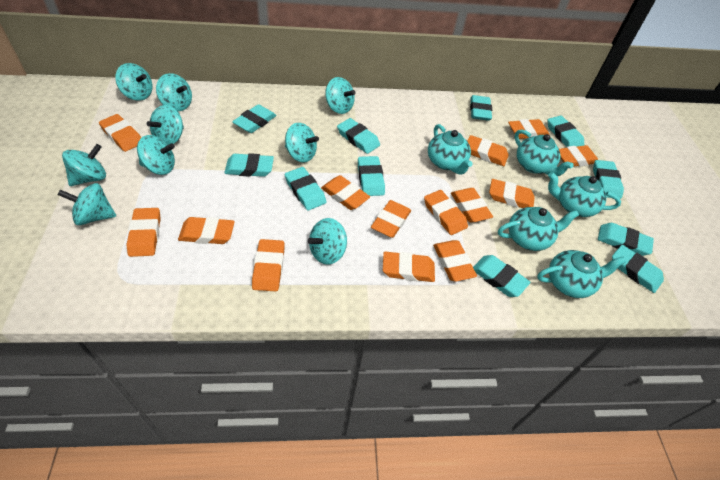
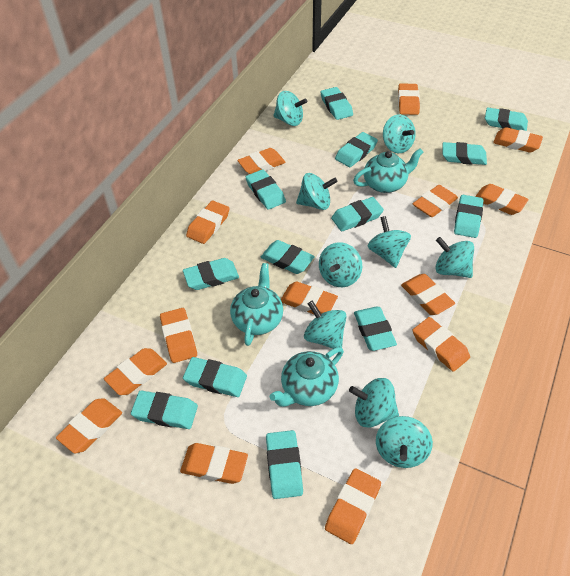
turquoise eraser: [224,153,274,177] [232,104,277,133] [285,167,326,211] [337,118,380,154] [358,156,385,196] [470,95,492,121] [473,255,531,297] [548,116,584,147] [593,160,624,199] [598,223,654,256] [612,245,664,293] = 11 -> [131,391,198,429] [183,258,239,290] [183,357,247,397] [246,169,286,210] [261,240,315,274] [266,430,303,499] [321,87,353,120] [331,197,384,232] [335,132,378,167] [354,307,397,351] [443,142,487,165] [454,195,483,238] [485,108,528,131] = 13
turquoise teapot: [428,124,473,175] [498,207,579,251] [514,130,574,176] [537,250,626,298] [548,172,621,217] = 5 -> [230,263,283,346] [270,347,344,407] [353,148,423,193] = 3

